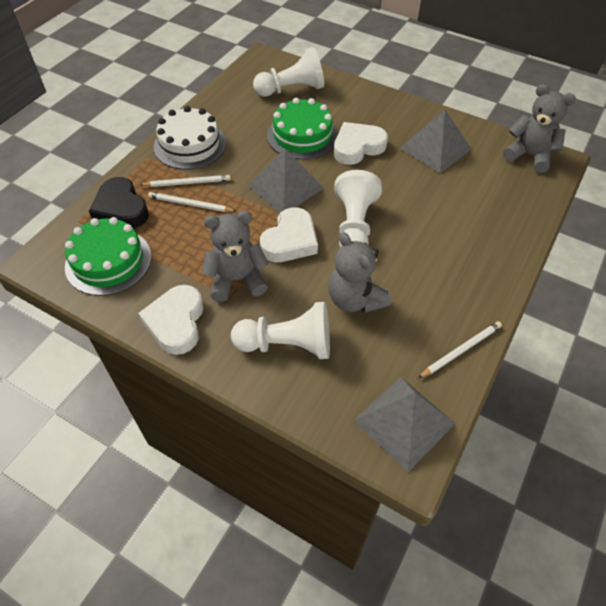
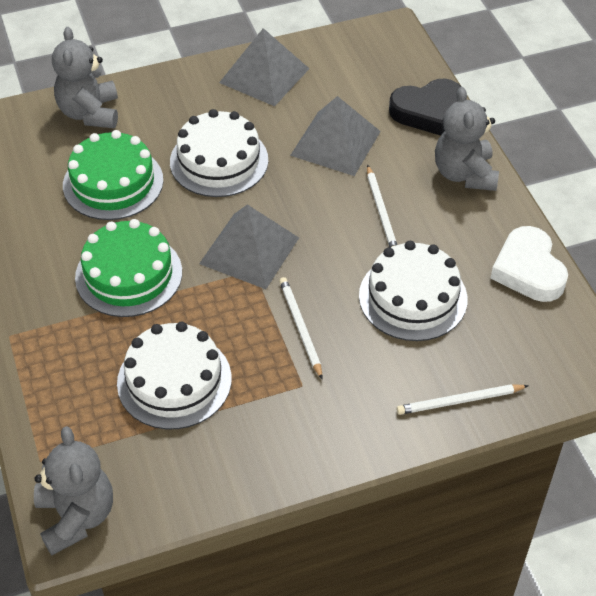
white cake: [154,106,226,170] = 1 -> [117,322,232,429] [170,109,268,197] [359,241,467,341] = 3
white heart: [138,285,203,355] [260,207,318,262] [334,122,388,165] = 3 -> [490,226,568,302] = 1
white pawn: [231,302,330,359] [253,47,324,97] [334,170,382,247] = 3 -> none = 0

